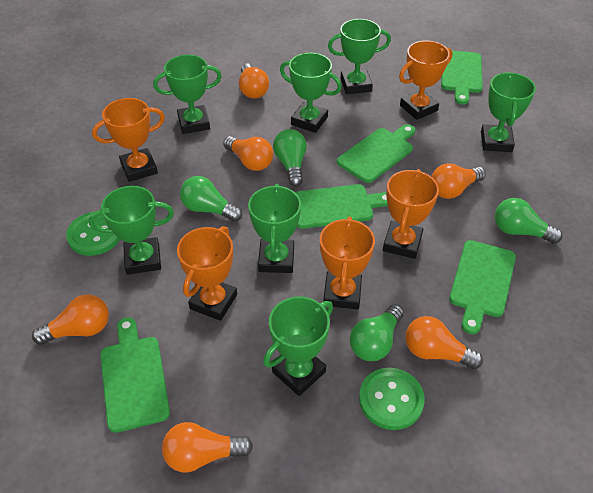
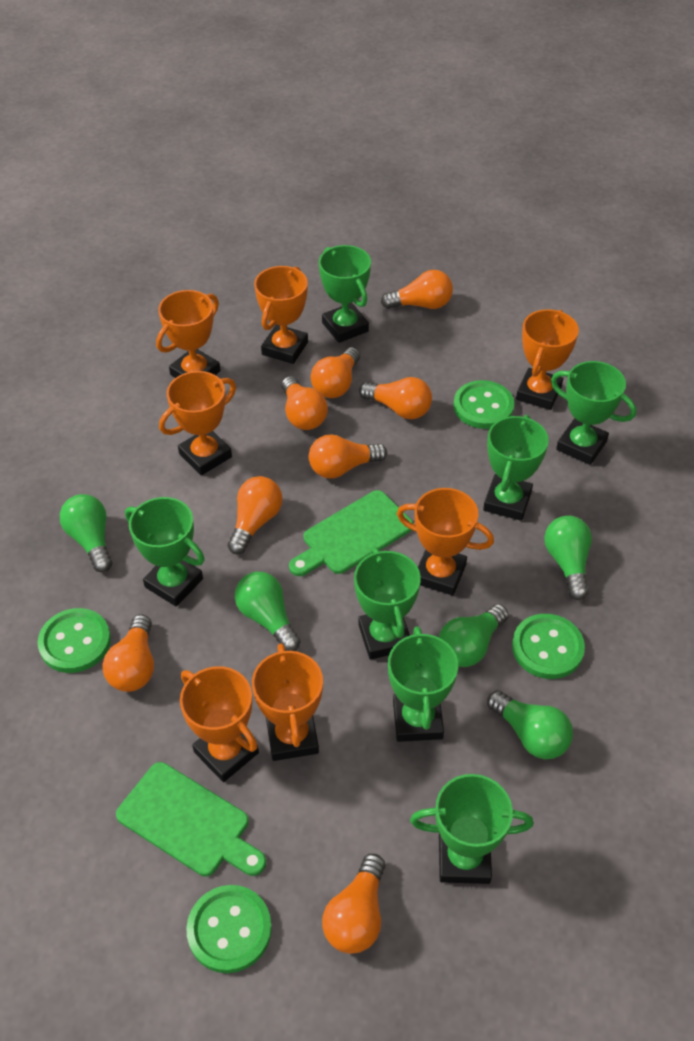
green button: [66,212,120,256] [359,368,425,430] = 2 -> [38,608,111,673] [186,885,272,973] [453,380,514,429] [512,614,585,679] = 4
green cutting board: [100,317,170,433] [295,184,388,229] [337,124,415,183] [441,51,483,105] [449,240,516,334] = 5 -> [116,762,266,876] [289,490,413,576] = 2
green light bulb: [180,176,242,222] [273,129,307,187] [350,304,404,361] [495,198,563,244] = 4 -> [60,494,112,573] [235,572,301,651] [439,604,509,667] [487,690,573,759] [544,516,592,600] = 5
orange light bulb: [32,294,109,345] [162,422,253,472] [223,136,273,171] [239,64,269,99] [405,316,483,369] [431,163,486,199] = 6 -> [102,614,154,692] [228,476,283,555] [281,376,328,430] [309,434,387,478] [311,347,360,398] [322,854,385,954] [359,377,432,419] [381,270,453,309] = 8
orange trophy: [92,98,165,182] [177,226,237,321] [320,216,375,309] [383,169,439,259] [399,41,452,120] = 5 -> [156,290,221,378] [159,371,236,475] [180,666,259,782] [252,643,323,761] [254,266,308,364] [397,488,494,596] [516,309,579,410] = 7

